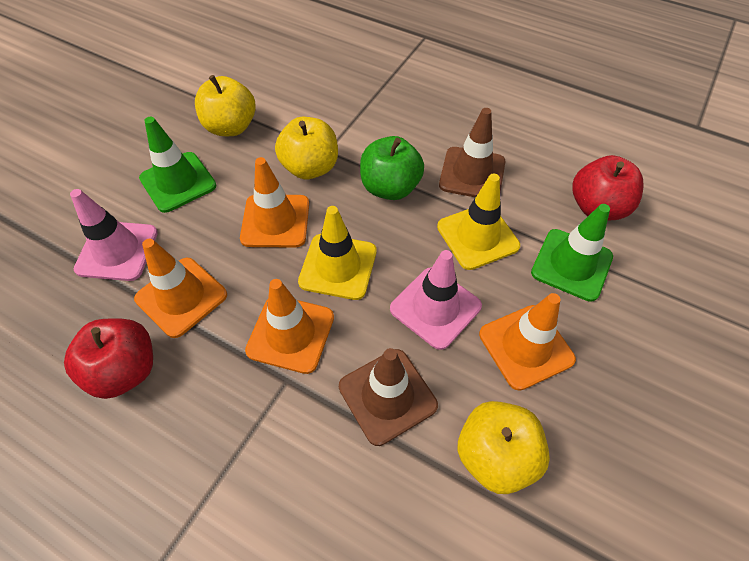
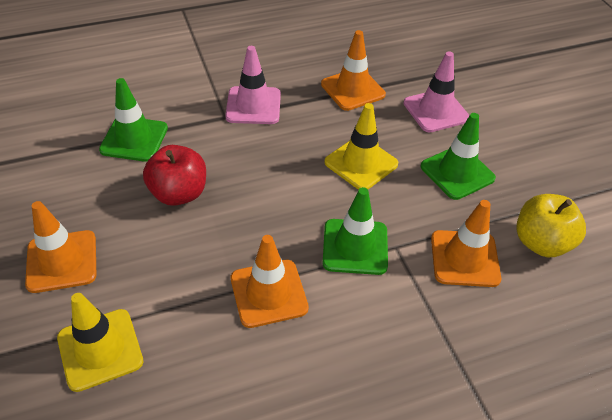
brown traffic cone: [339,348,438,446] [439,108,505,197] = 2 -> none = 0
green apple: [360,136,424,200] = 1 -> none = 0
green traffic cone: [139,117,216,213] [531,204,613,302] = 2 -> [99,78,168,162] [323,187,388,275] [421,113,496,200] = 3
red apple: [64,318,153,399] [572,155,643,220] = 2 -> [143,145,206,206] = 1
yellow apple: [195,75,256,136] [275,117,338,179] [458,401,550,494] = 3 -> [516,194,586,257] = 1

